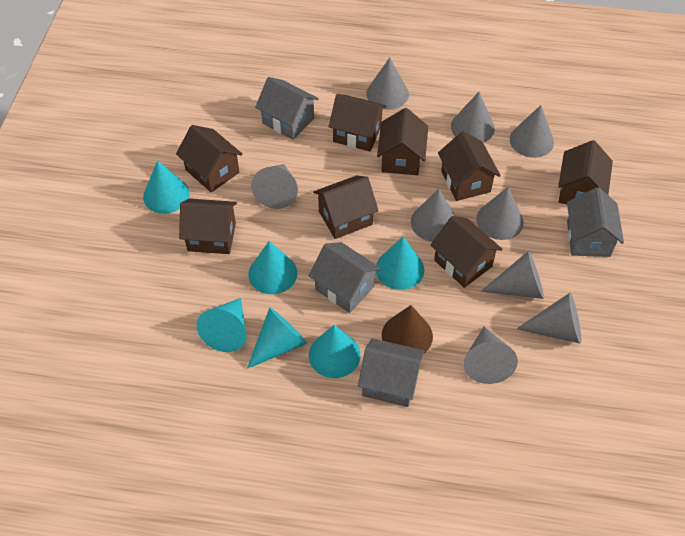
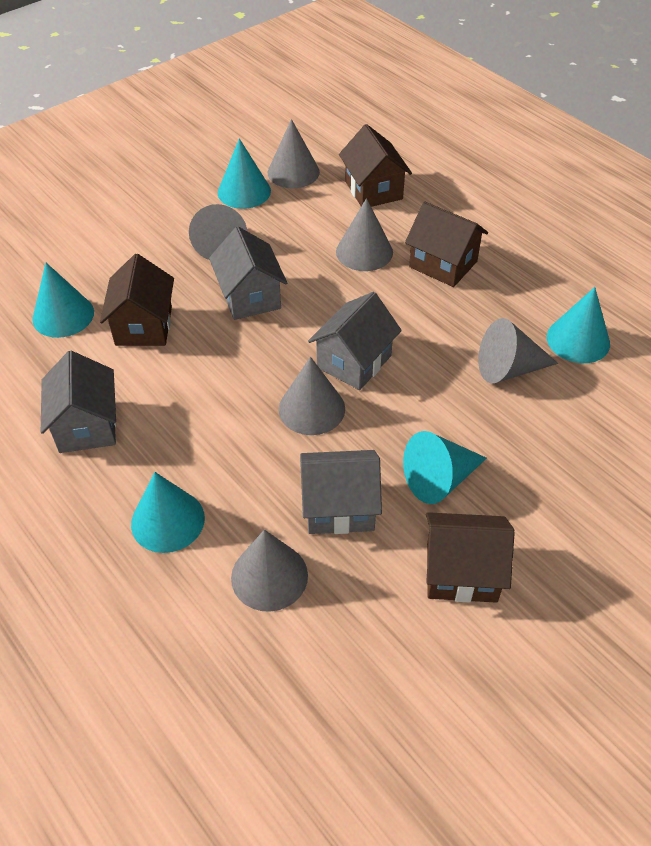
brown cone: [382,305,433,353] = 1 -> none = 0
brown house: [176,125,243,192] [179,199,237,254] [313,176,379,239] [329,94,387,151] [377,108,428,175] [431,216,503,288] [438,131,501,201] [558,140,613,204] = 8 -> [100,254,174,346] [339,124,412,207] [405,202,488,287] [426,512,515,603] = 4
grey cone: [251,164,298,209] [366,58,409,110] [411,189,455,242] [451,92,495,142] [463,327,518,384] [476,187,524,240] [481,251,544,299] [510,105,554,158] [517,293,581,344] = 9 -> [189,204,247,260] [231,529,308,612] [268,119,320,188] [279,357,345,435] [336,198,393,271] [478,318,558,383] = 6
turquoise cone: [143,160,190,214] [197,298,247,352] [247,307,307,369] [248,241,297,294] [309,325,361,378] [376,237,424,290] = 6 -> [32,263,94,338] [131,472,205,553] [218,138,271,209] [403,431,487,504] [547,287,610,363] = 5

